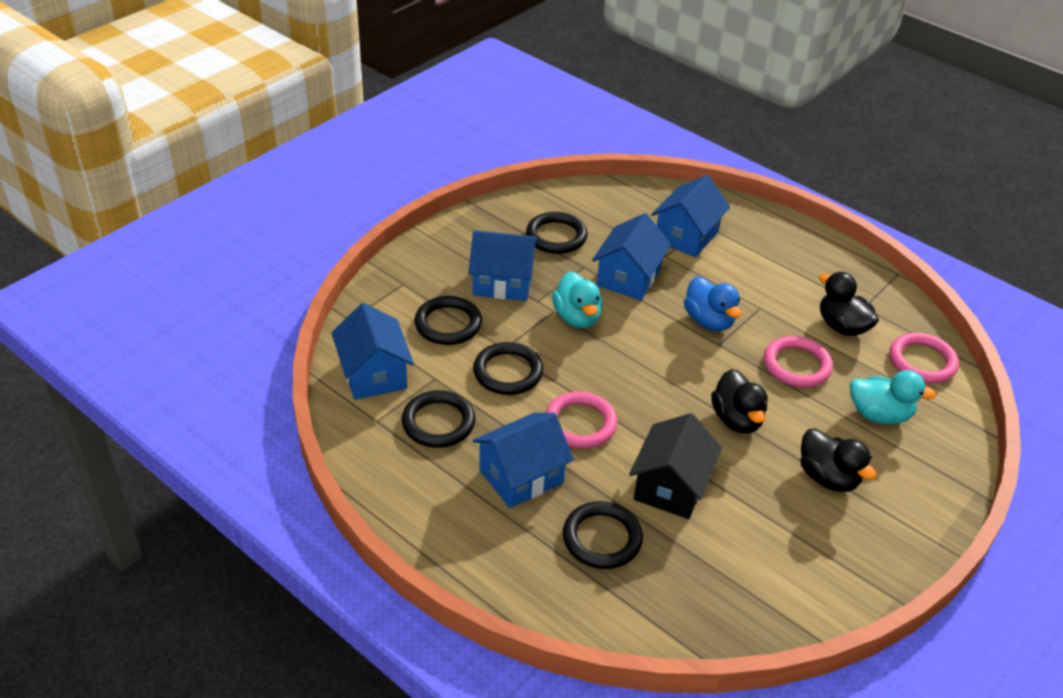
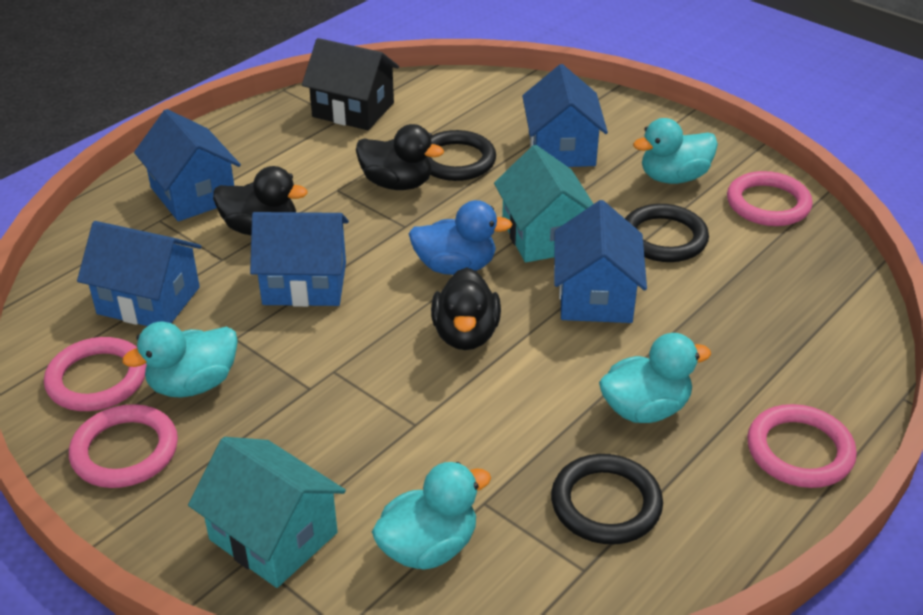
black ring: [402,390,475,448] [414,296,482,345] [473,342,543,395] [526,212,588,254] [563,501,643,569] = 5 -> [427,130,496,181] [551,454,663,544] [625,204,709,262] = 3
pink ring: [545,392,617,449] [764,336,833,388] [889,333,959,383] = 3 -> [44,337,147,411] [69,404,178,488] [727,171,813,226] [747,404,857,488] = 4
turquoise duck: [552,272,603,328] [850,370,936,424] = 2 -> [122,322,238,398] [372,462,491,570] [599,333,711,423] [633,118,718,184] = 4
turquoise house: none = 0 -> [188,437,346,588] [494,145,593,262] = 2

